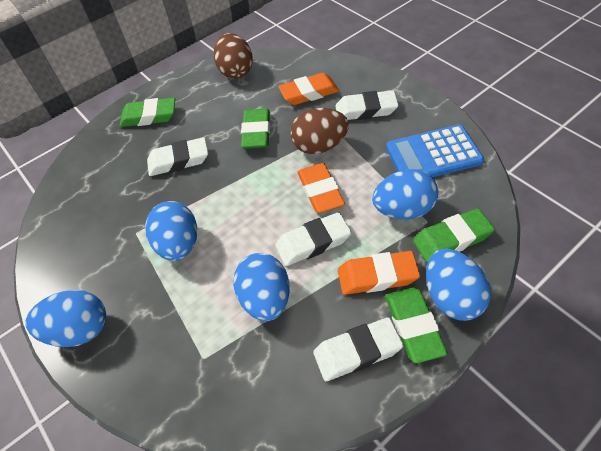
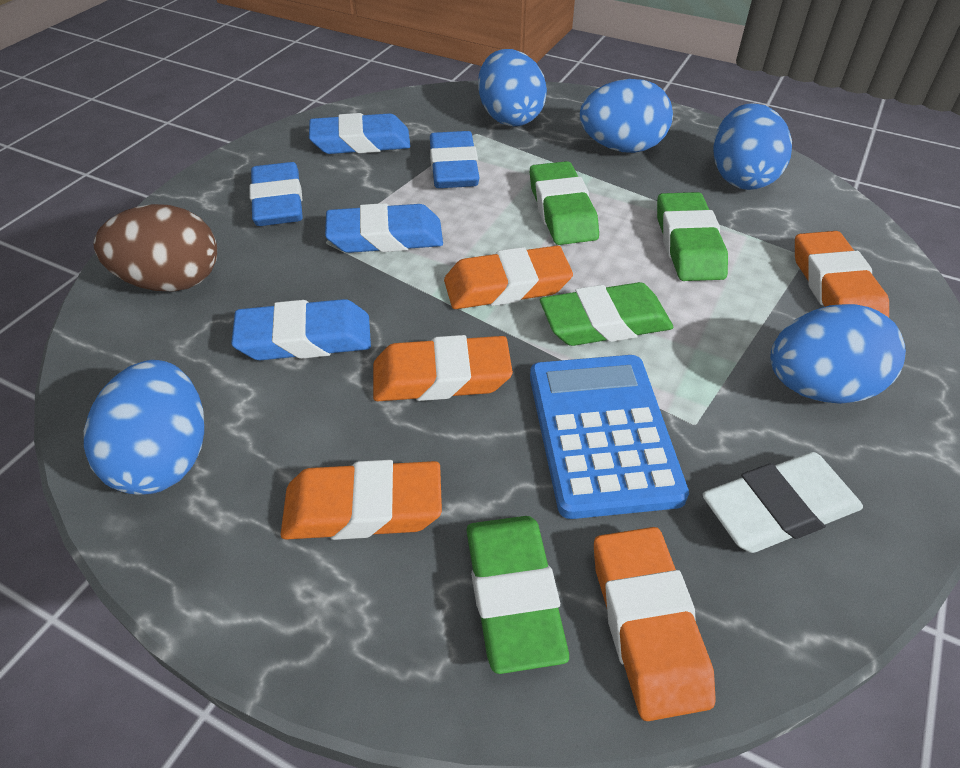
blue eraser: none = 0 -> [231,299,371,360] [249,162,303,226] [309,113,411,154] [325,203,443,253] [430,131,479,188] = 5
brown egg: [214,33,253,79] [290,108,349,154] = 2 -> [94,204,217,291] = 1
orange eraser: [278,73,339,105] [297,163,345,213] [338,251,420,295] = 3 -> [280,460,442,540] [373,335,513,401] [444,246,573,309] [594,527,716,721] [795,231,889,317] = 5
white eraser: [147,137,208,176] [275,212,351,266] [313,317,404,381] [335,90,398,120] = 4 -> [702,452,863,553] = 1

